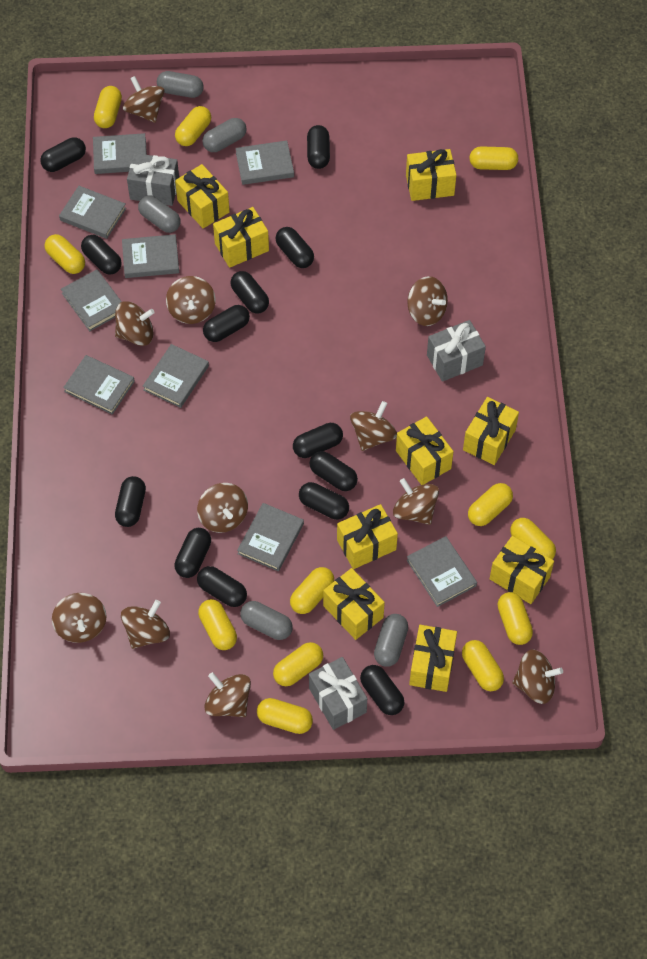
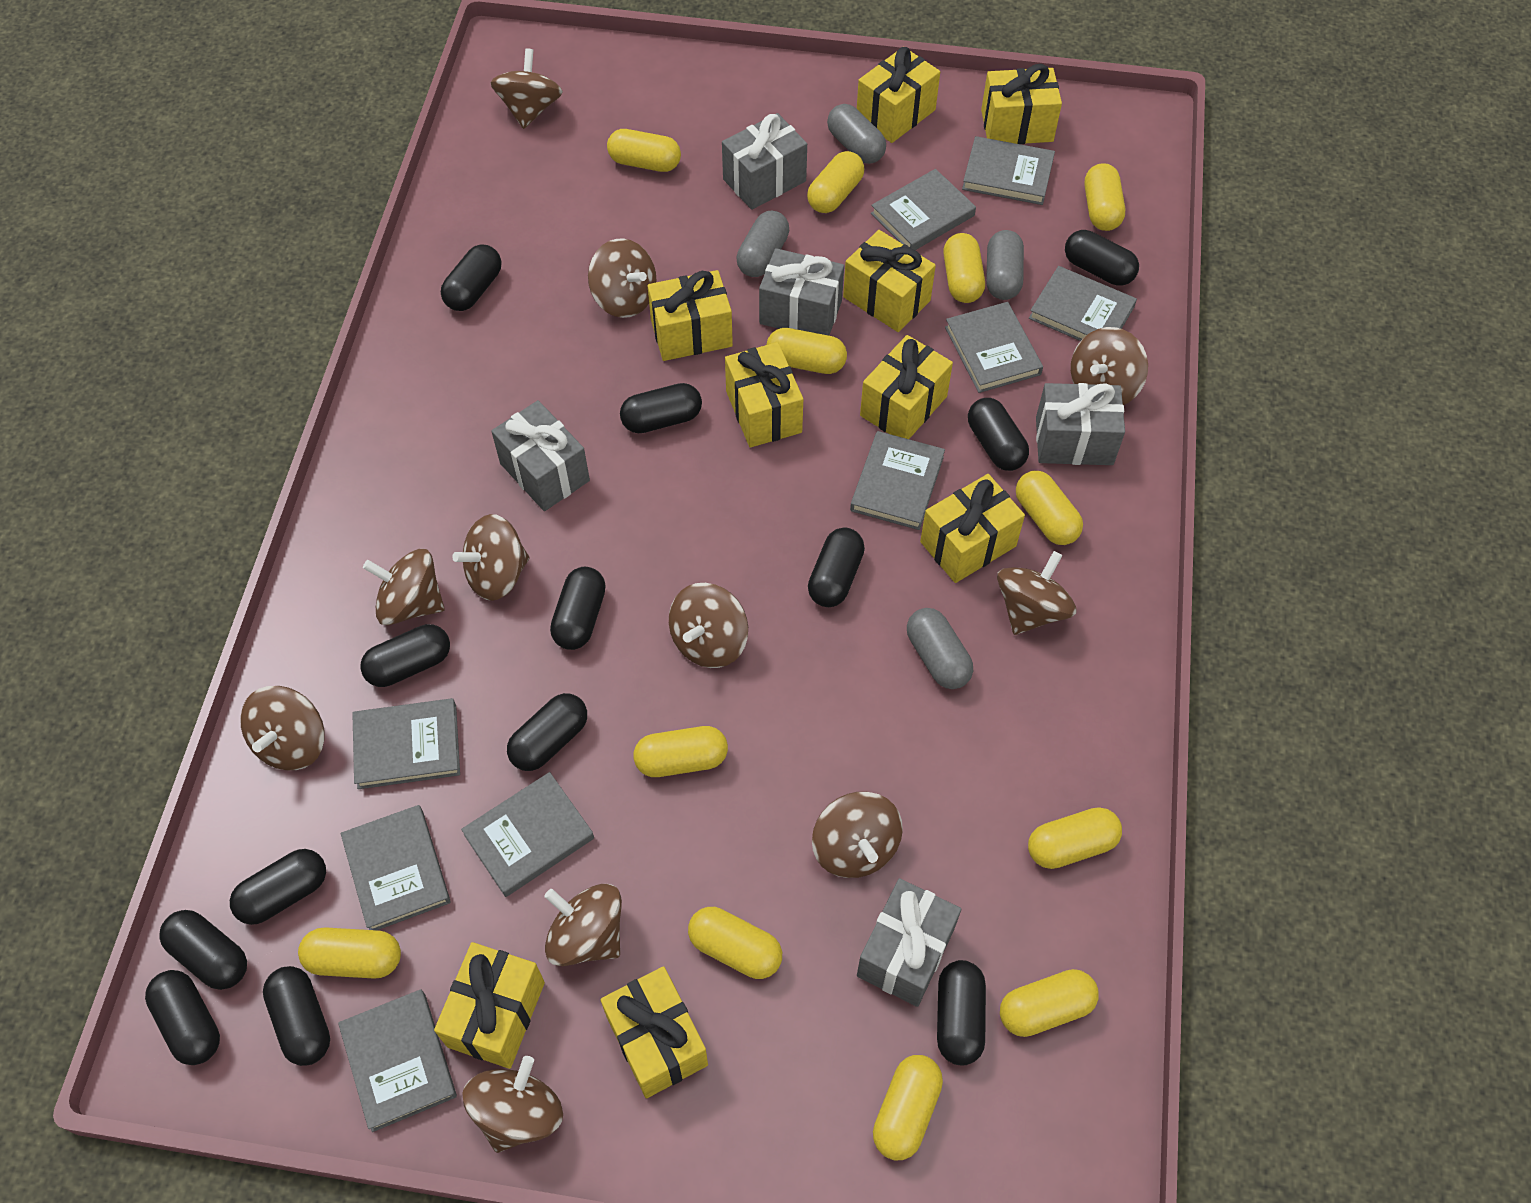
grey capsule: [138,195,181,233] [157,71,204,98] [202,118,247,152] [240,601,293,640] [374,614,408,667] = 5 -> [736,211,789,277] [827,104,886,164] [907,608,973,689] [986,230,1024,300] = 4
grey gift: [127,153,179,206] [309,657,367,730] [427,320,486,382] = 3 -> [491,400,590,511] [722,113,807,210] [759,248,844,335] [857,878,961,1007] [1036,383,1125,465] = 5

